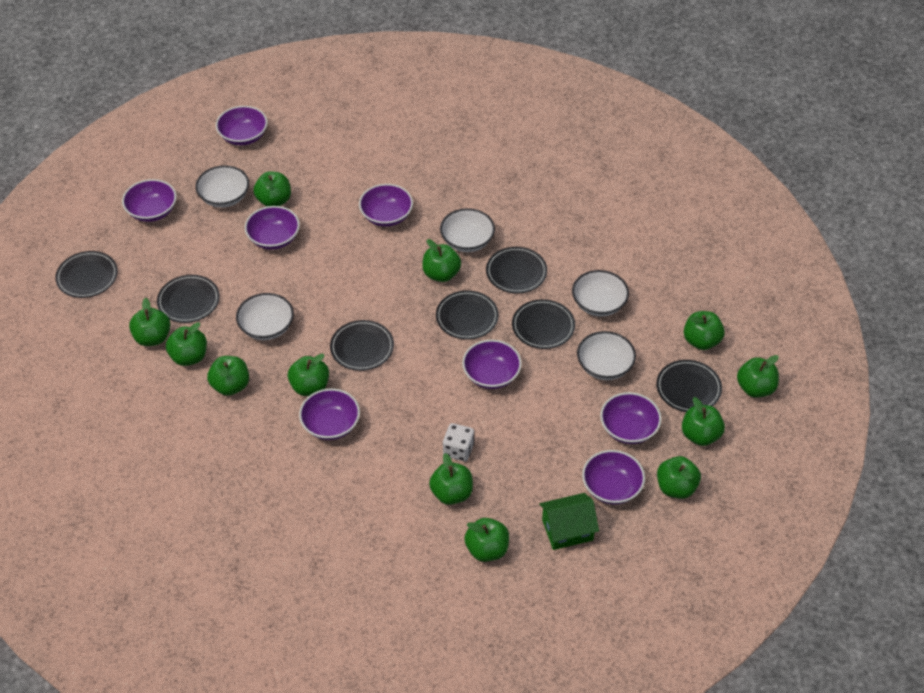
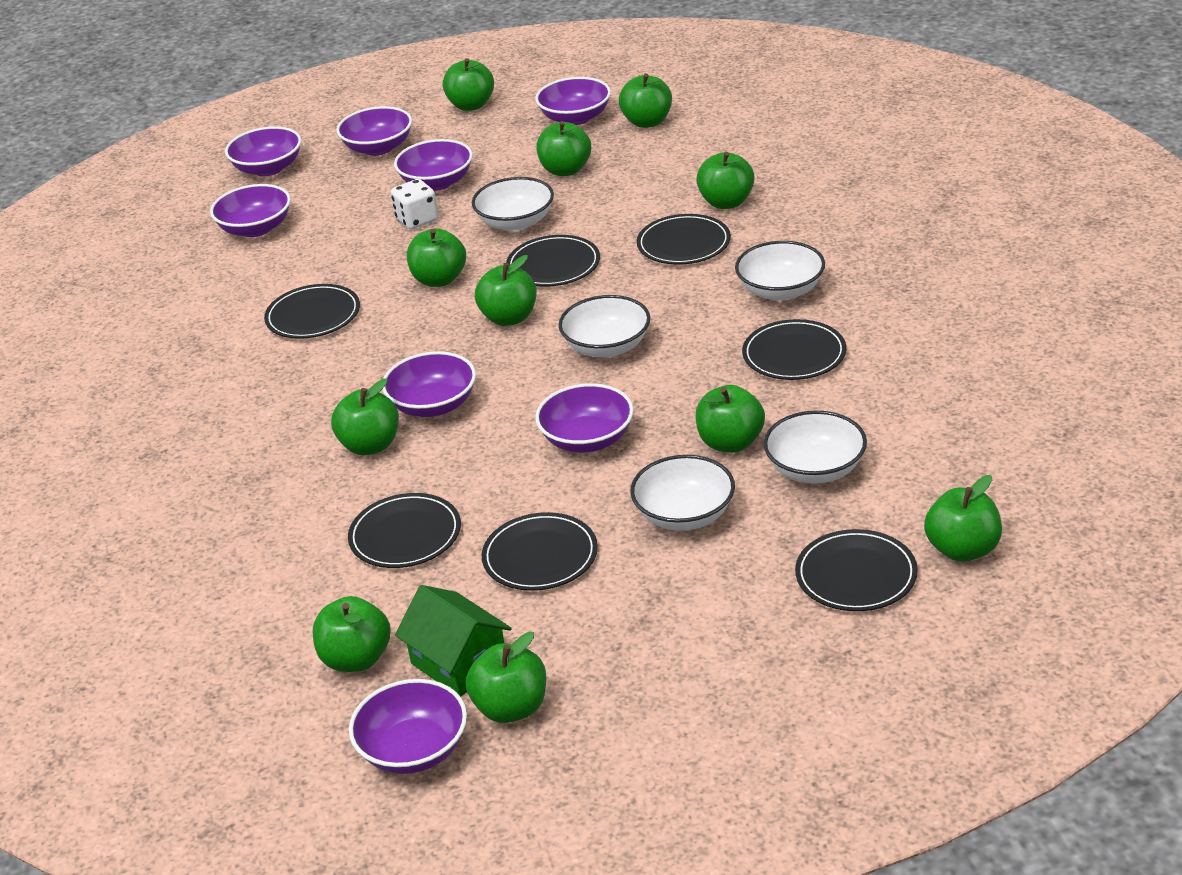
green apple: [129,298,171,346] [166,322,207,366] [207,356,249,396] [253,171,291,206] [288,354,329,396] [422,239,461,282] [429,453,473,505] [464,518,509,562] [657,456,701,499] [682,397,725,446] [684,311,725,350] [737,355,779,398] = 12 -> [313,596,391,672] [331,378,399,455] [407,228,466,287] [443,58,494,111] [466,632,546,723] [475,255,537,326] [536,121,591,176] [619,74,672,128] [695,385,765,453] [696,152,755,209] [924,475,1002,562] = 11

